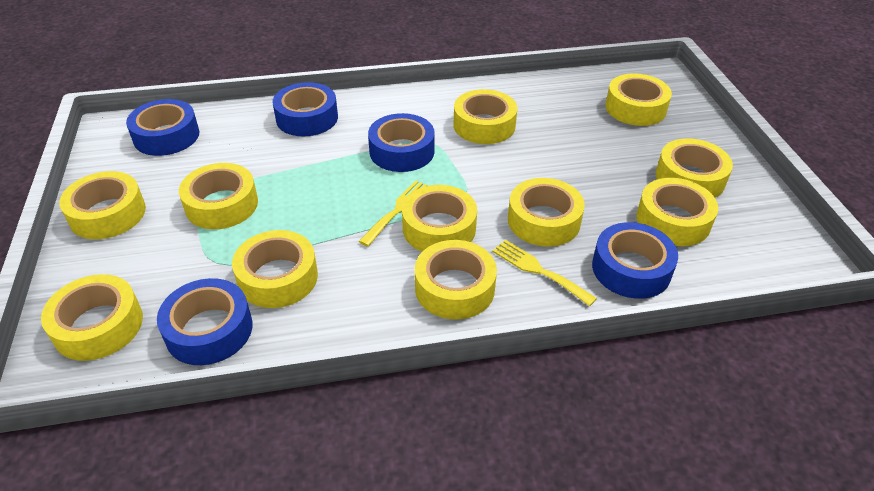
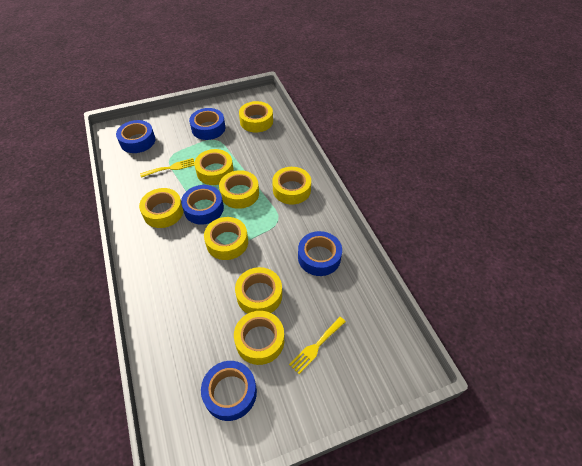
yellow tape: [41,274,143,361] [59,171,146,239] [179,163,258,229] [232,230,318,308] [402,185,477,252] [415,240,497,319] [454,89,517,144] [508,178,585,247] [605,73,672,126] [636,178,718,246] [656,138,733,198] = 11 -> [139,188,183,228] [194,149,234,185] [204,217,248,260] [219,170,259,209] [234,311,284,365] [235,267,282,314] [239,101,273,133] [272,167,311,204] = 8

